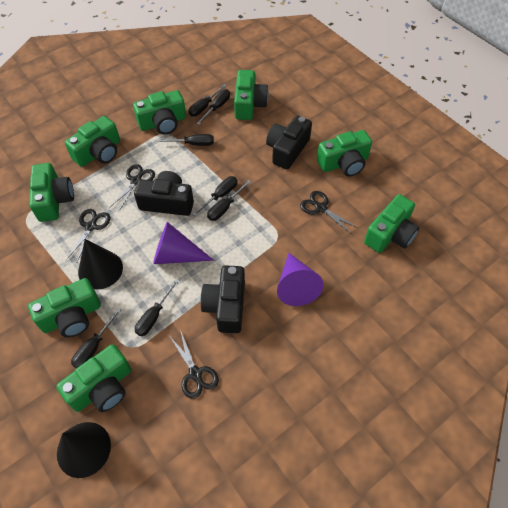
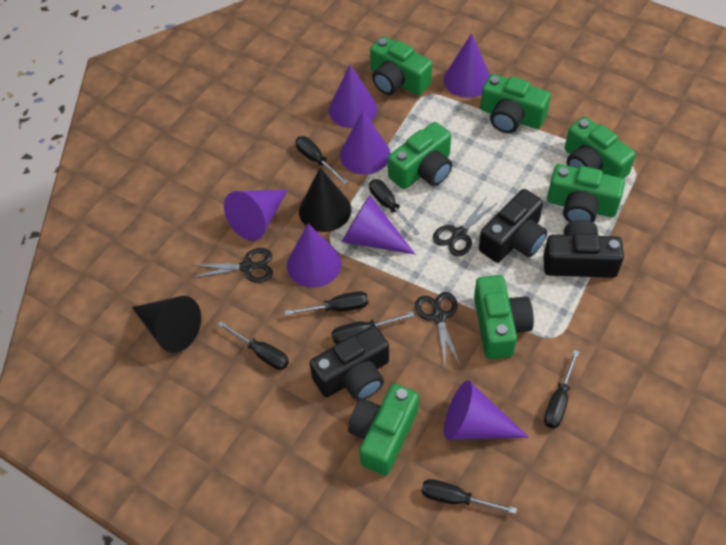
black scissors: [66,209,110,262] [109,164,155,211] [170,330,219,399] [300,191,358,234] = 4 -> [192,248,273,283] [415,292,460,365] [433,198,497,256] = 3
green camera: [28,278,101,337] [29,163,74,222] [56,344,131,412] [65,116,120,167] [133,90,186,134] [234,70,269,120] [317,130,372,177] [364,194,419,253] = 8 -> [348,384,419,476] [370,36,432,95] [388,122,452,189] [474,275,534,359] [480,74,551,133] [547,164,625,223] [565,117,636,179] = 7
purple cone: [153,222,214,264] [277,253,324,306] = 2 -> [224,189,288,241] [287,224,341,288] [329,64,377,128] [340,110,390,175] [342,195,415,254] [444,33,490,98] [444,380,529,440] = 7

